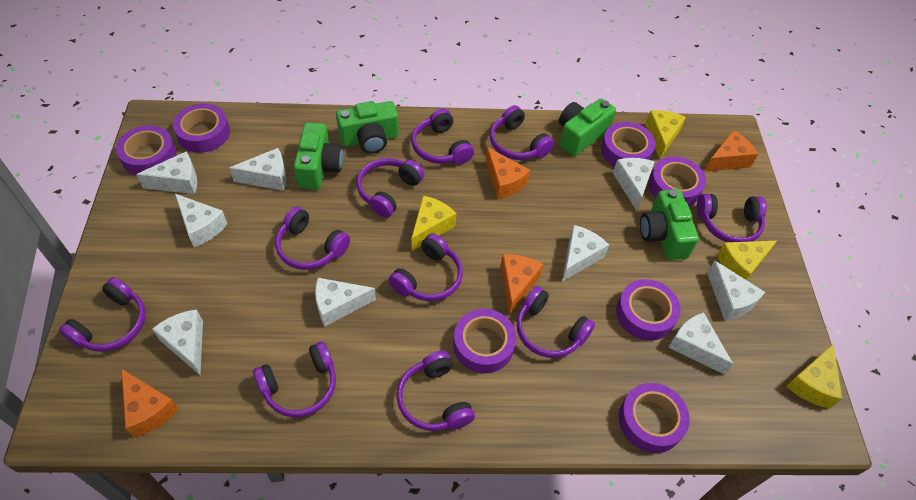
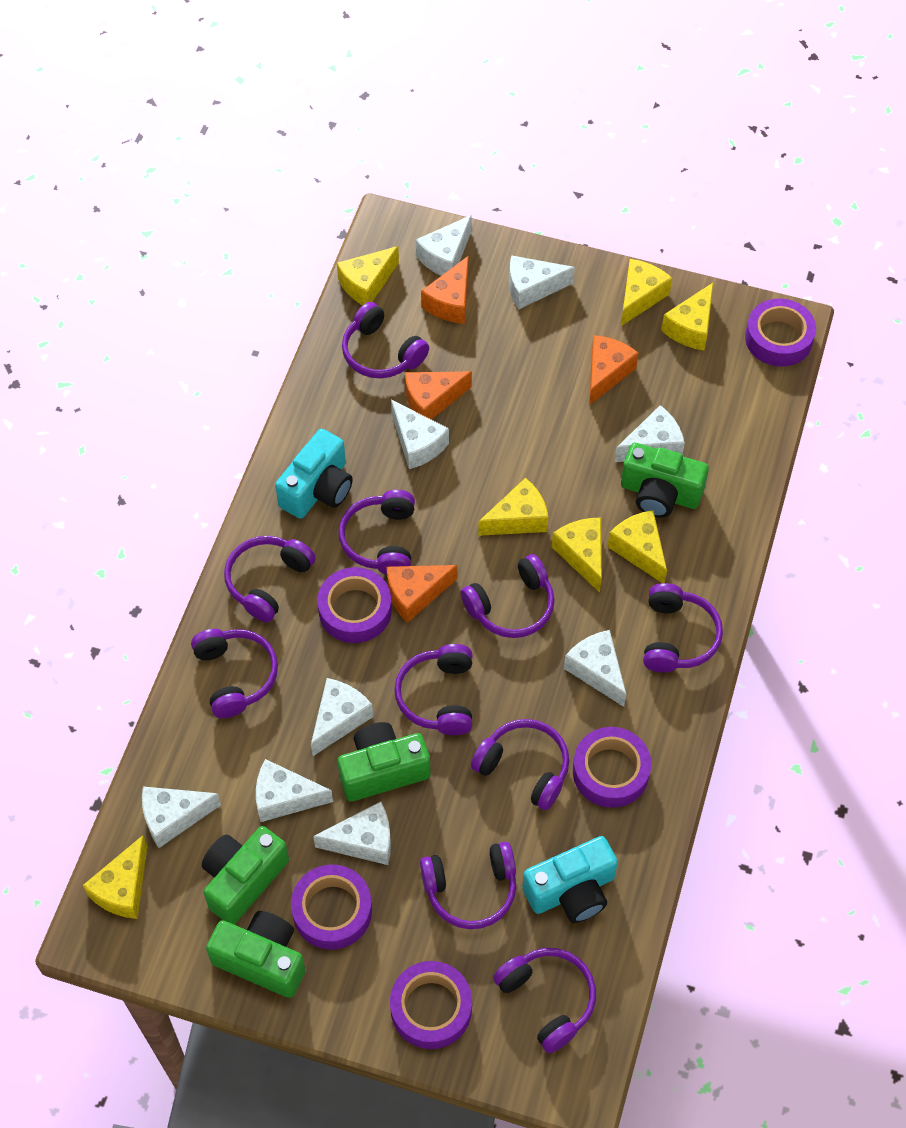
purple tape: [116,125,177,176] [173,103,230,153] [453,309,516,373] [601,122,655,167] [616,279,681,341] [619,383,690,453] [649,157,706,206] = 7 -> [291,864,372,950] [317,567,392,643] [390,961,472,1049] [573,727,651,808] [745,299,816,367] = 5
turquoise camera: none = 0 -> [275,429,353,519] [522,836,618,923] = 2
yellow cheese: [411,196,457,251] [645,110,686,159] [717,240,777,280] [786,343,842,409] = 4 -> [83,835,148,919] [337,246,399,305] [478,478,549,536] [552,518,602,593] [608,510,667,583] [621,259,672,326] [661,283,713,350] = 7

